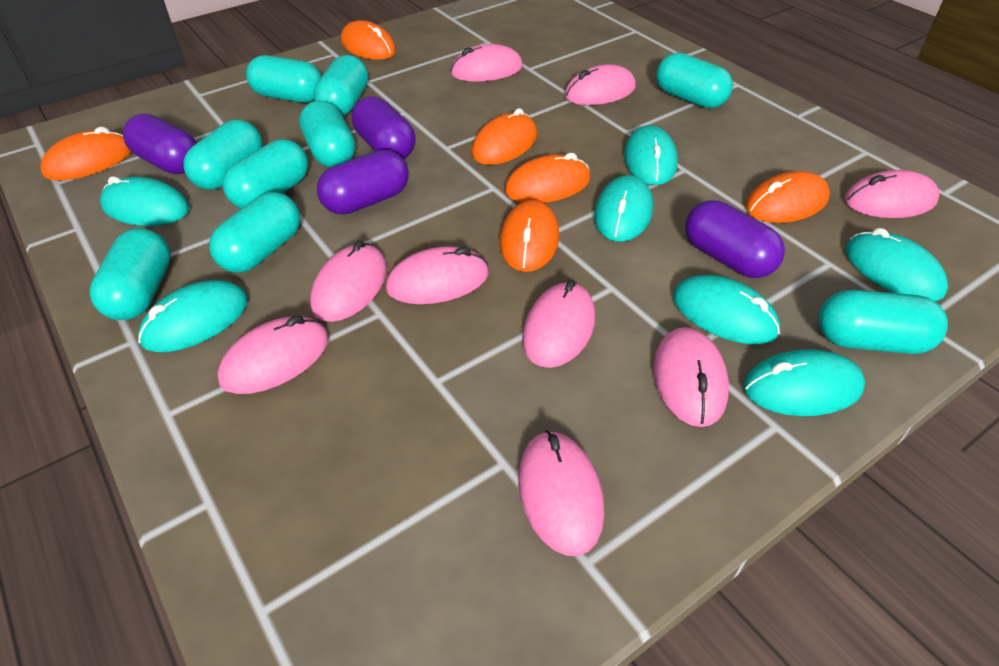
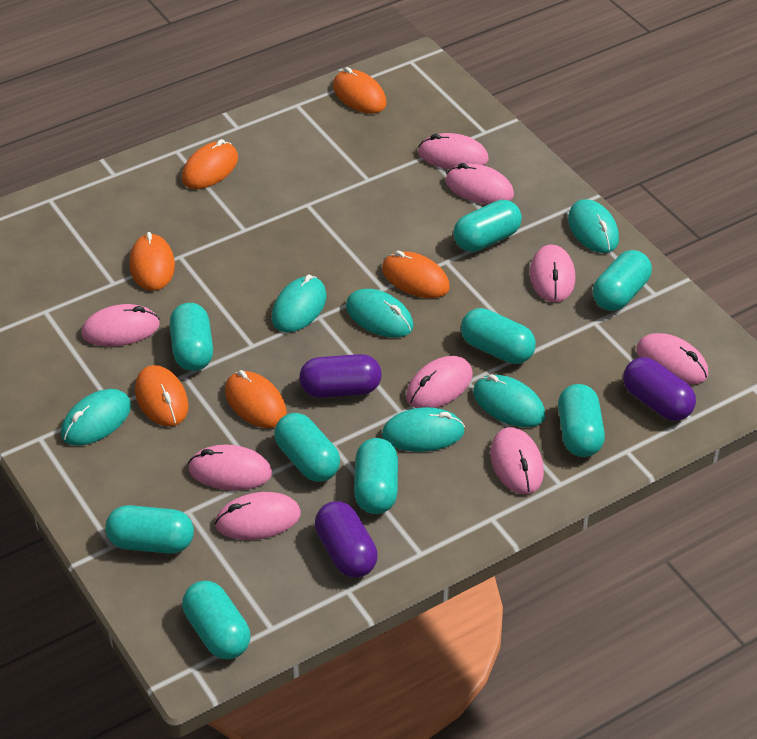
purple capsule: [123,114,197,174] [317,150,409,215] [352,96,416,159] [685,201,785,278] = 4 -> [299,354,382,398] [315,501,378,578] [623,357,696,421] = 3
turquoise mouse: [100,176,189,226] [138,280,248,352] [594,175,653,242] [624,125,678,185] [673,275,780,344] [743,349,865,416] [846,228,948,301] = 7 -> [61,389,131,446] [272,275,327,332] [346,289,414,338] [382,407,465,452] [473,374,545,427] [568,199,619,253] = 6

